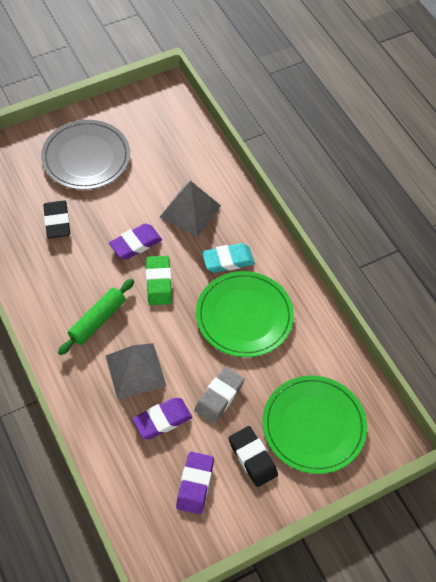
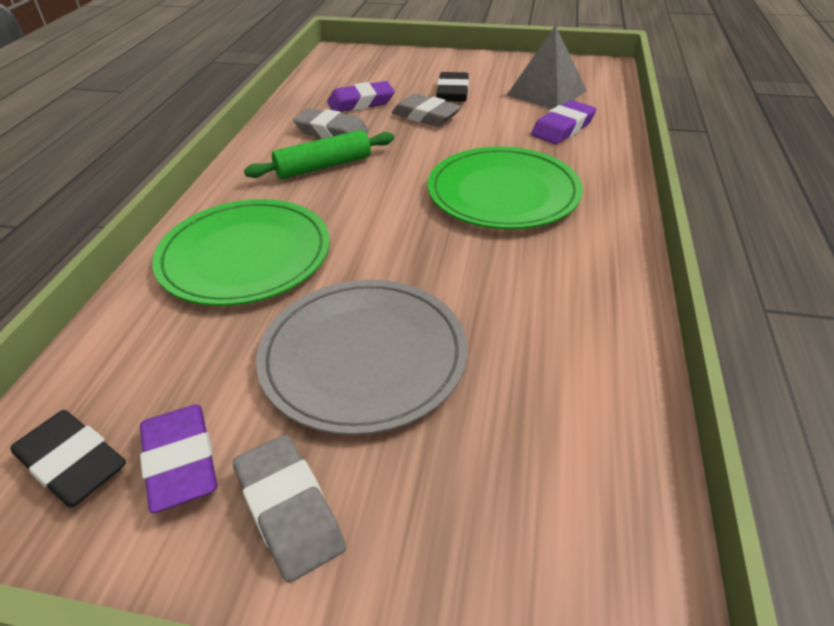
green eraser: [146,256,172,305] = 1 -> none = 0
grey eraser: [194,367,245,423] = 1 -> [233,435,346,583] [293,108,369,139] [392,94,462,126] = 3
grey pyramid: [106,343,166,399] [160,181,221,237] = 2 -> [506,25,587,109] = 1
turquoise eraser: [202,243,255,273] = 1 -> none = 0

